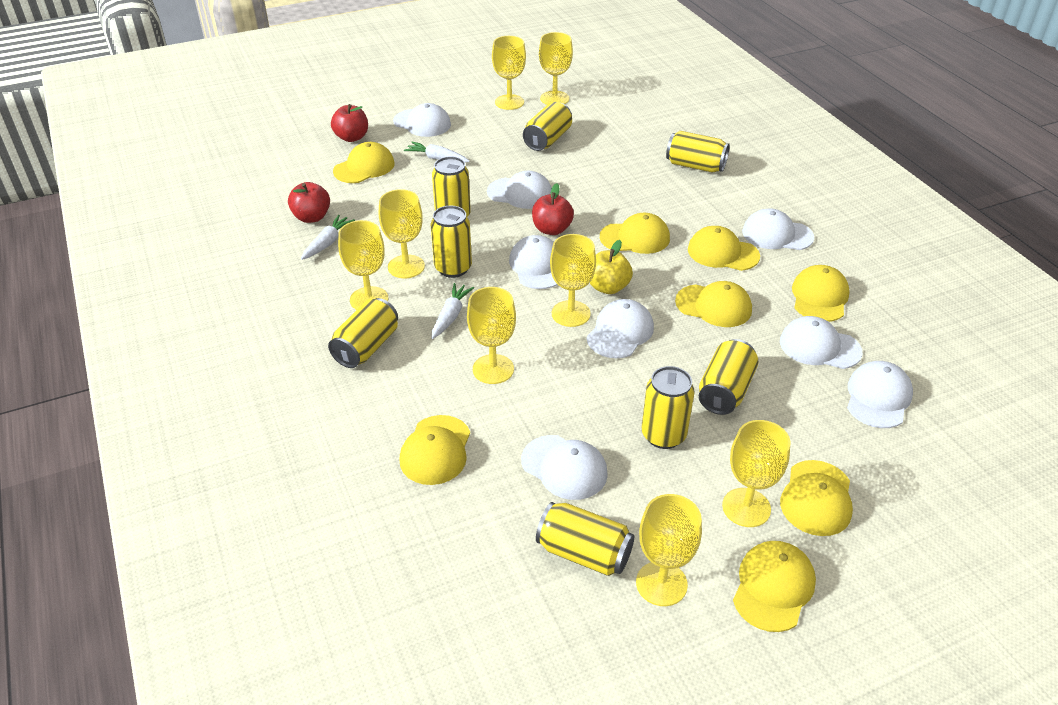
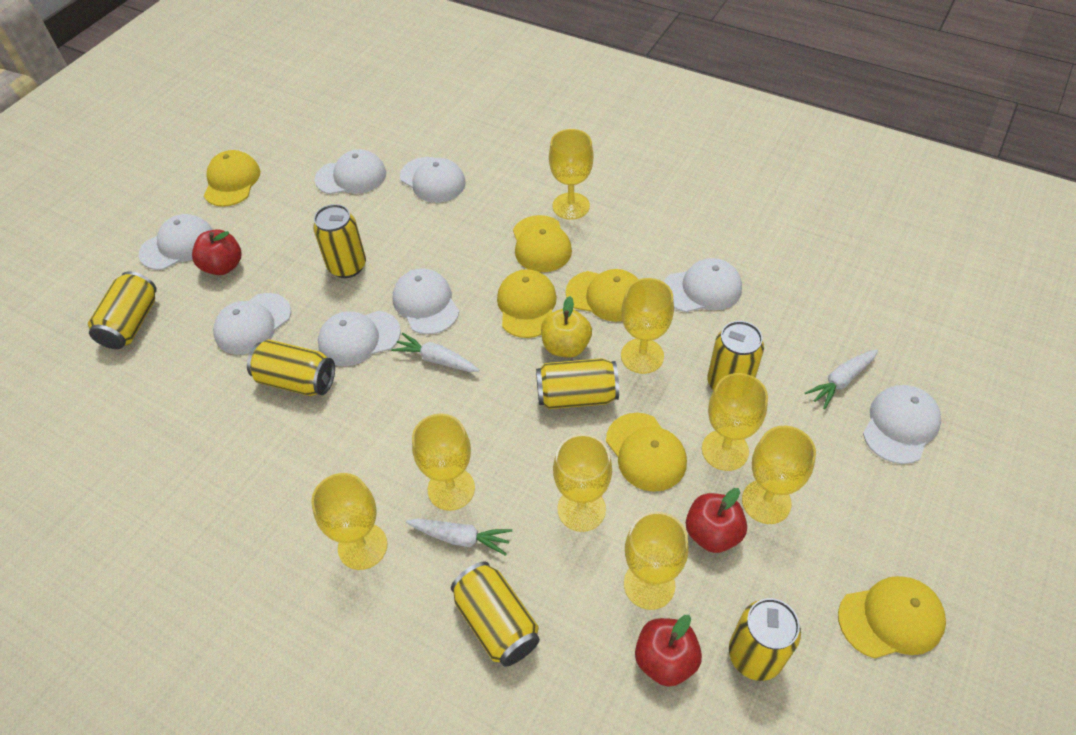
yellow can: [328,298,398,368] [431,206,472,278] [432,156,471,217] [523,102,572,151] [536,502,634,576] [642,366,695,449] [666,131,730,173] [699,339,758,415] = 8 -> [88,271,157,349] [247,340,335,396] [313,204,366,278] [451,562,540,667] [536,358,619,409] [708,321,764,391] [729,598,801,681] = 7
yellow cap: [333,142,394,183] [399,415,470,485] [600,213,670,254] [675,281,752,327] [688,226,760,271] [733,541,816,632] [780,460,853,536] [792,265,850,322] = 8 -> [204,150,261,207] [497,269,557,338] [513,215,572,272] [566,269,639,322] [606,413,687,492] [838,576,946,659] = 6

